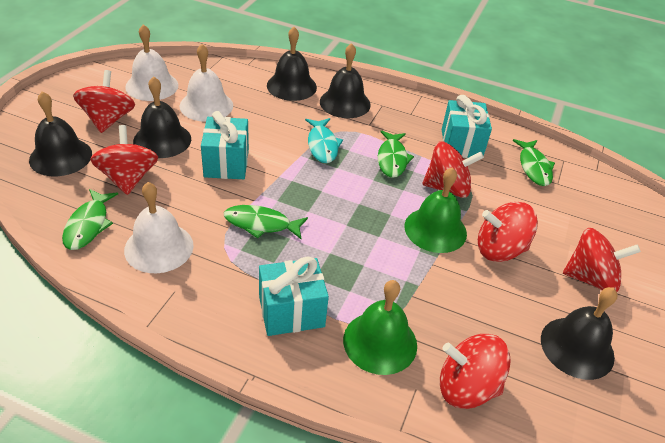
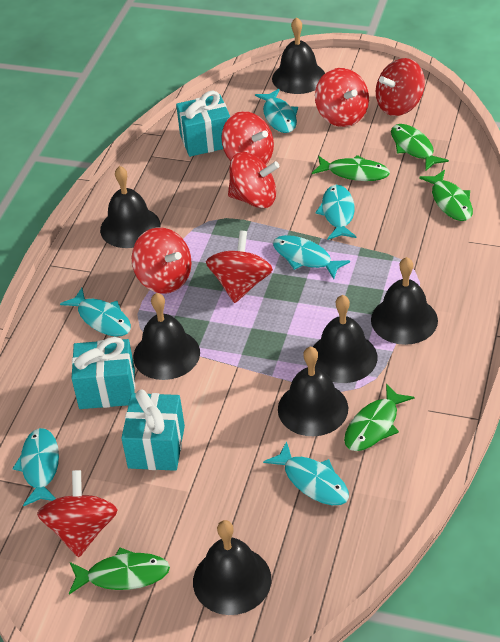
black bell: [29,91,92,176] [133,76,191,158] [267,27,317,101] [320,43,371,118] [541,287,617,380] = 5 -> [100,166,161,248] [133,293,200,380] [193,520,271,615] [272,17,325,94] [278,346,348,436] [313,295,377,383] [371,257,438,345] = 7
green bell: [343,280,417,375] [405,167,467,253] = 2 -> none = 0
green fish: [62,189,118,250] [224,205,308,239] [378,130,414,178] [513,139,555,186] = 4 -> [69,547,170,594] [312,155,390,181] [344,383,414,451] [391,124,449,171] [419,170,473,221] = 5
red spinning top: [73,70,135,133] [90,125,158,195] [422,141,484,198] [440,334,511,409] [478,202,538,262] [563,228,641,292] = 6 -> [37,470,118,557] [131,227,191,294] [206,231,273,303] [221,111,274,165] [228,152,280,208] [315,68,369,127] [376,58,425,116] = 7
turquoise fish: [305,118,343,163] = 1 -> [12,428,59,506] [60,288,131,337] [255,89,298,133] [263,441,349,505] [273,235,350,279] [315,185,357,240] = 6
white bell: [124,182,194,273] [125,24,178,101] [180,44,233,122] = 3 -> none = 0

